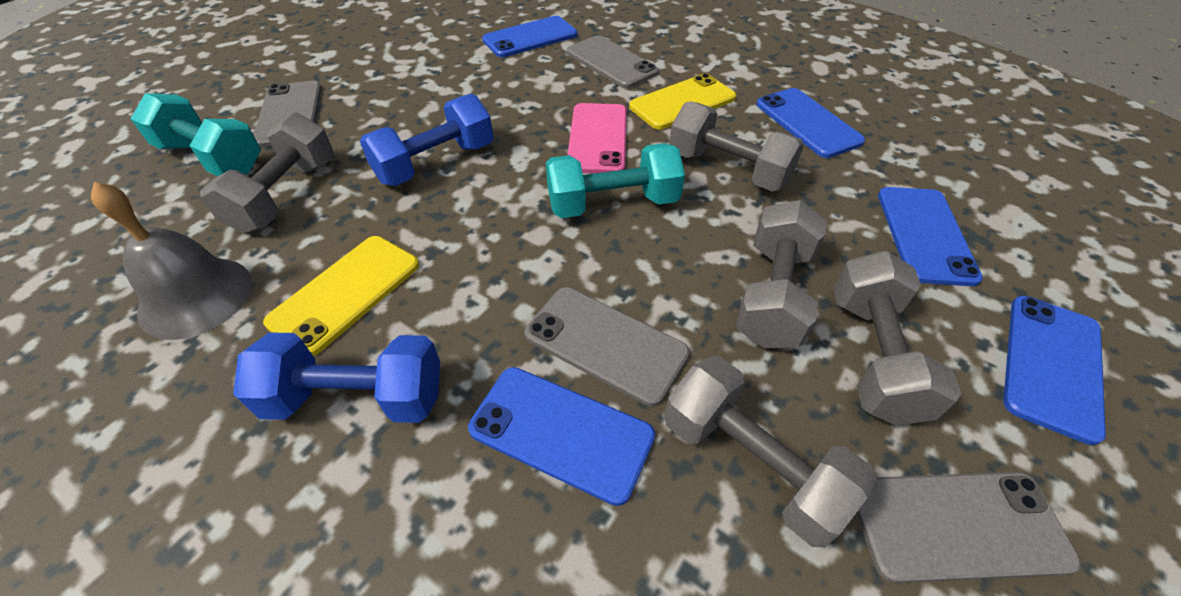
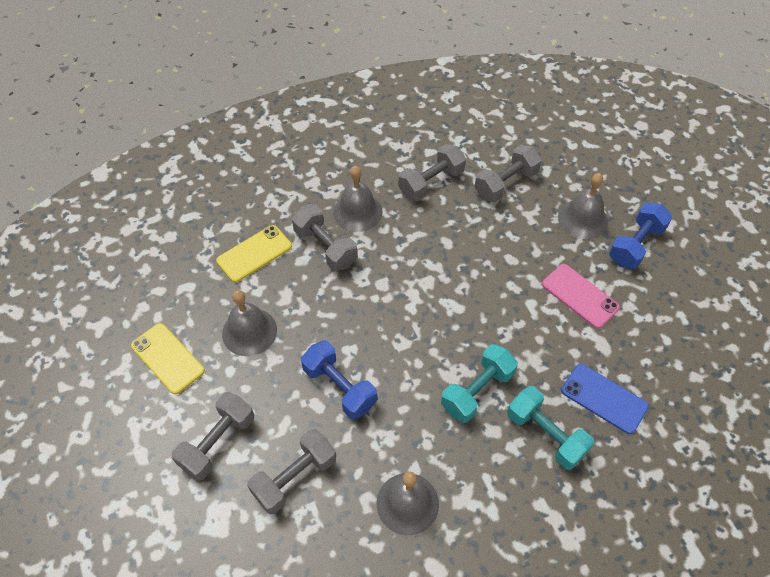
blue phone: [468,367,655,506] [482,16,577,57] [756,88,865,158] [878,187,983,286] [1003,296,1106,445] = 5 -> [561,364,649,434] = 1
grey bell: [91,182,252,340] = 1 -> [222,290,277,356] [333,166,383,232] [377,472,439,535] [558,173,608,239] = 4
grey phone: [254,81,322,147] [524,287,690,406] [567,35,659,88] [857,472,1081,583] = 4 -> none = 0

